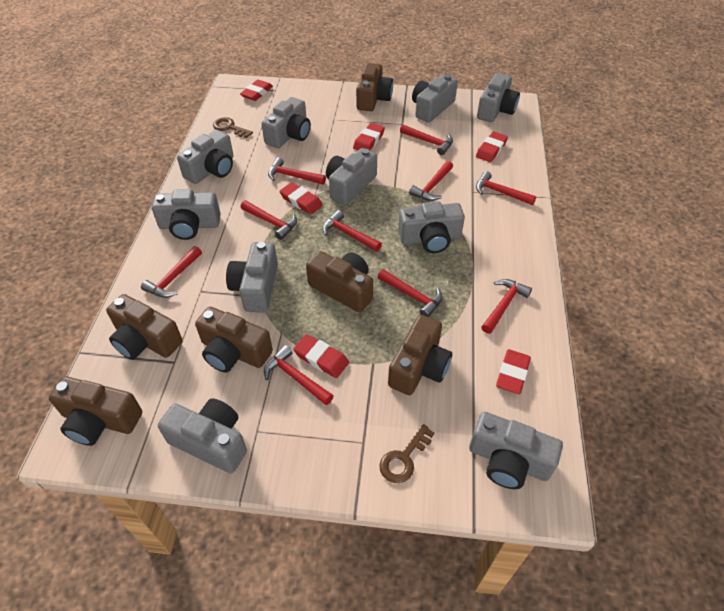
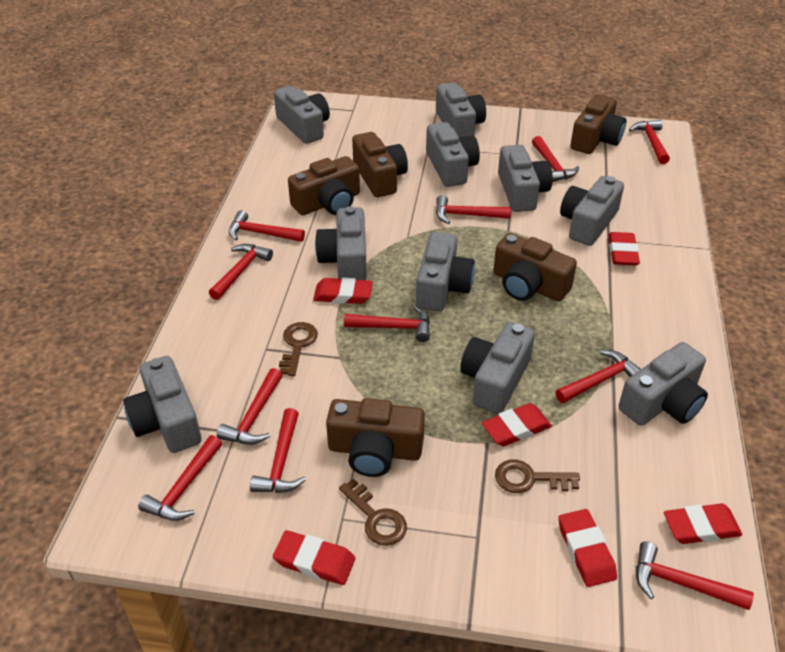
brown camera: [49,376,142,446] [106,294,183,360] [195,307,273,372] [306,251,373,312] [356,63,393,111] [388,315,452,395] = 6 -> [288,156,360,215] [326,398,425,477] [352,132,408,197] [493,233,577,301] [570,94,626,154] = 5
brown key: [213,117,253,138] [379,424,434,483] = 2 -> [279,322,318,376] [339,479,407,546] [495,460,580,493] = 3
red hammer: [141,246,202,298] [240,200,297,240] [264,345,334,405] [268,157,326,185] [322,210,382,252] [378,269,443,317] [400,125,453,155] [409,161,453,201] [476,171,537,205] [481,279,532,334] = 10 -> [138,435,222,521] [209,244,273,300] [217,368,283,445] [229,210,305,242] [250,408,306,493] [344,306,430,342] [436,195,511,224] [532,136,579,182] [556,350,641,403] [629,120,670,164] [636,541,754,610] = 11

